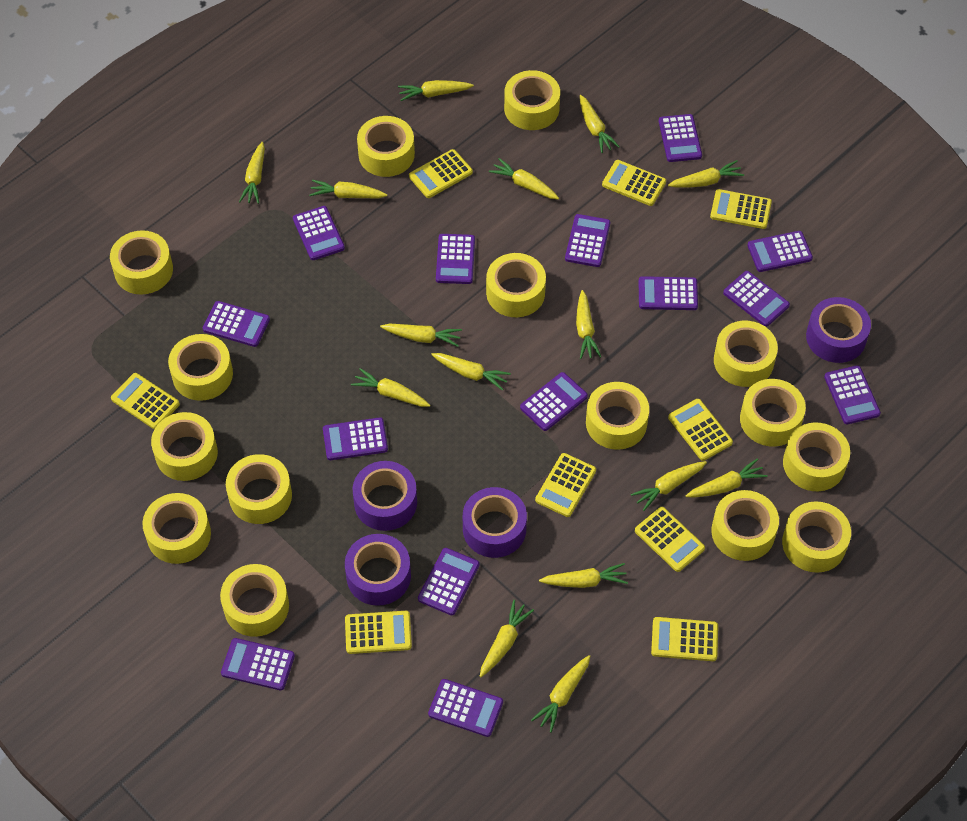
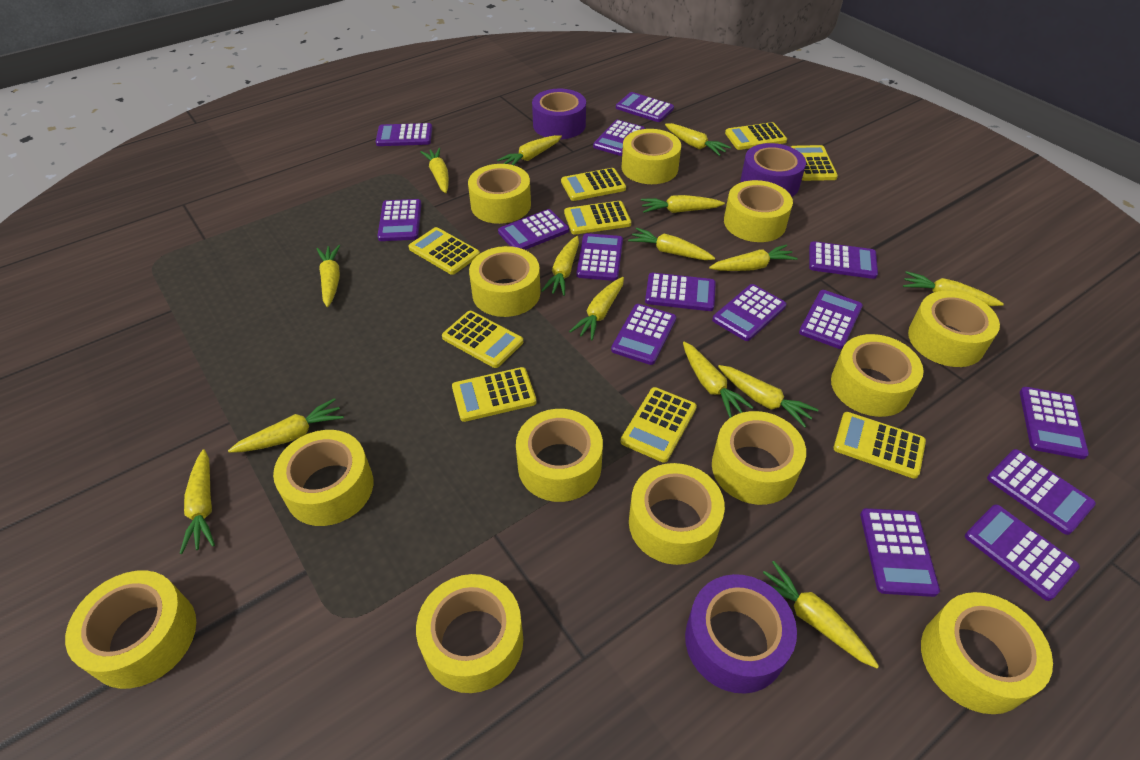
purple calculator: [203,301,270,347] [221,638,295,690] [293,206,345,260] [323,417,388,460] [418,548,480,615] [428,679,503,737] [436,234,475,284] [520,372,588,431] [565,214,610,267] [638,276,698,310] [659,114,702,162] [723,271,790,327] [747,231,813,272] [824,365,881,424] = 14 -> [376,123,432,146] [377,199,422,241] [498,209,569,250] [576,233,623,281] [593,120,645,156] [611,304,676,365] [616,92,674,122] [645,273,716,311] [712,284,787,341] [799,290,863,349] [809,241,878,279] [860,508,940,597] [965,504,1080,601] [987,449,1096,535] [1020,387,1089,459] = 15
purple tape: [345,534,411,606] [353,461,417,531] [463,487,527,558] [806,297,871,363] = 4 -> [532,89,586,139] [685,574,797,694] [740,143,806,197] = 3
yellow tape: [110,230,173,295] [142,493,211,564] [151,412,218,481] [168,334,233,401] [220,564,289,637] [226,454,292,524] [357,116,415,177] [486,253,546,317] [504,70,560,130] [586,382,649,450] [711,490,779,561] [714,321,778,387] [740,379,806,447] [782,501,851,573] [783,422,850,491] = 15 -> [65,570,196,689] [273,430,373,526] [416,574,523,693] [468,164,531,224] [469,246,541,317] [516,409,603,502] [622,129,681,184] [629,463,725,565] [712,411,806,505] [724,180,793,242] [831,334,924,417] [908,291,1000,367] [921,592,1053,714] = 13

